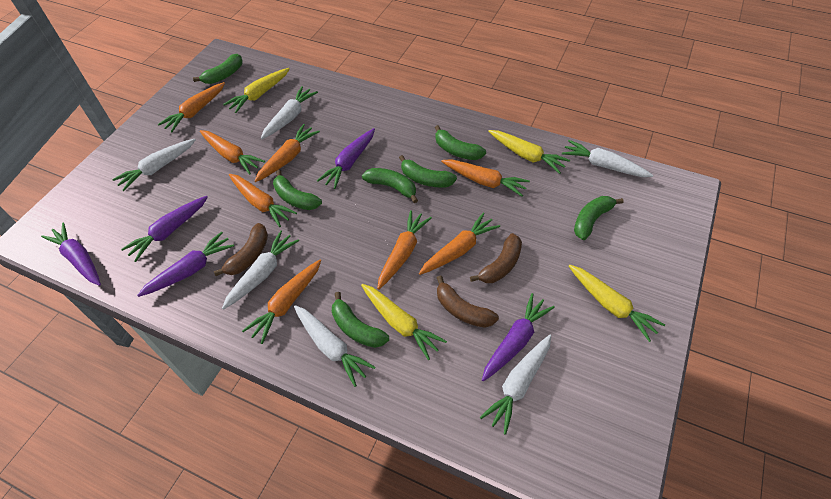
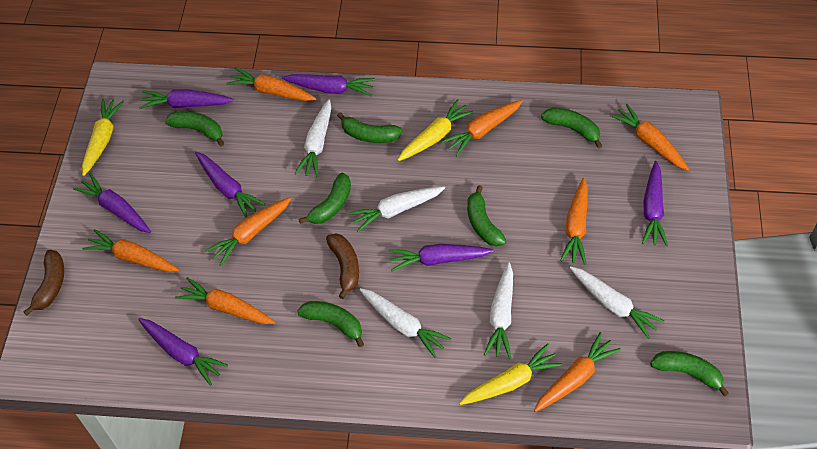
brown banana: [214,223,268,276] [437,275,499,328] [470,233,522,283] = 3 -> [23,250,64,315] [326,234,359,299] = 2
purple carrot: [41,223,101,286] [121,196,208,262] [137,231,234,297] [317,128,375,189] [482,293,555,382] = 5 -> [73,173,151,233] [138,318,228,386] [139,89,234,109] [195,152,265,218] [282,74,375,96] [388,244,493,271] [642,161,668,246] = 7
white carrot: [112,139,196,191] [222,231,299,310] [261,86,318,139] [294,305,376,387] [480,335,551,435] [562,140,653,177] = 6 -> [294,99,331,177] [348,186,445,232] [360,288,451,358] [484,262,513,359] [570,266,664,339] = 5
yellow carrot: [223,68,290,113] [361,284,447,360] [488,130,570,174] [569,265,665,342] = 4 -> [82,98,125,176] [398,99,474,161] [459,343,563,405] = 3

